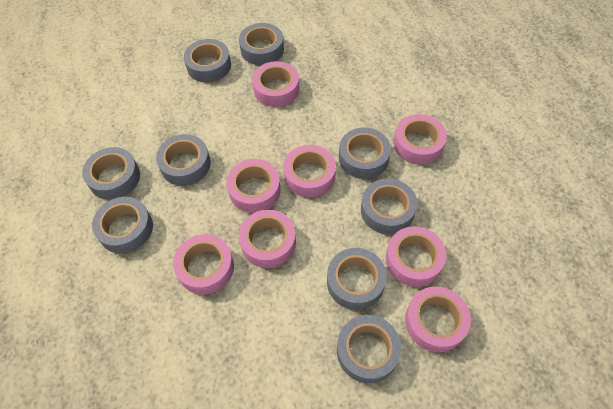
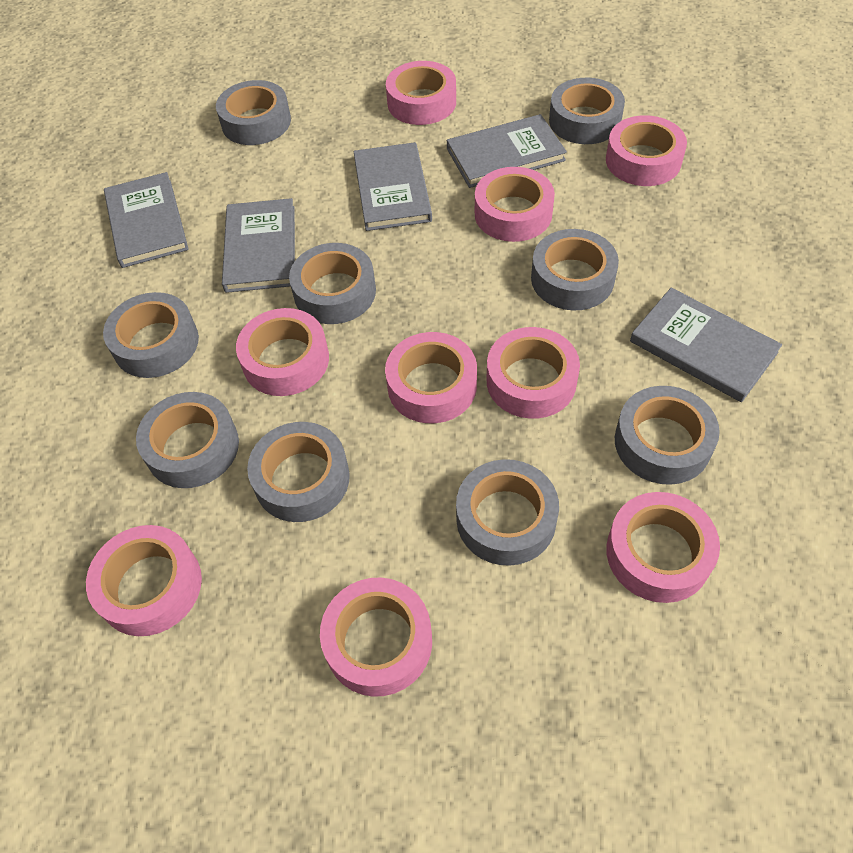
grey book: none = 0 -> [104,172,189,268] [222,198,295,293] [353,142,432,231] [447,114,567,188] [630,288,782,402] = 5
pink tape: [173,234,234,294] [226,159,281,213] [239,210,296,268] [252,61,299,107] [283,145,336,198] [386,227,446,287] [394,114,447,165] [405,287,471,352] = 8 -> [86,525,202,636] [236,308,329,396] [320,578,432,697] [385,332,477,423] [386,61,456,125] [475,167,555,242] [487,327,580,419] [606,115,687,186] [606,492,720,603] = 9

